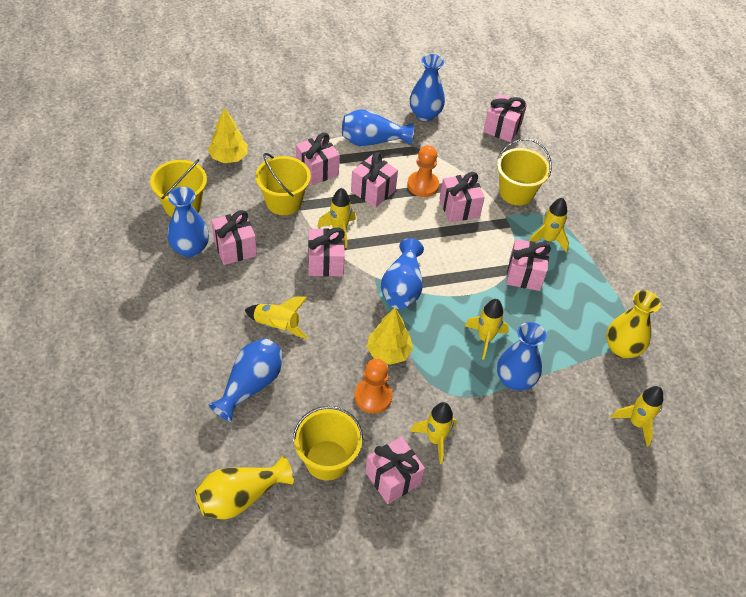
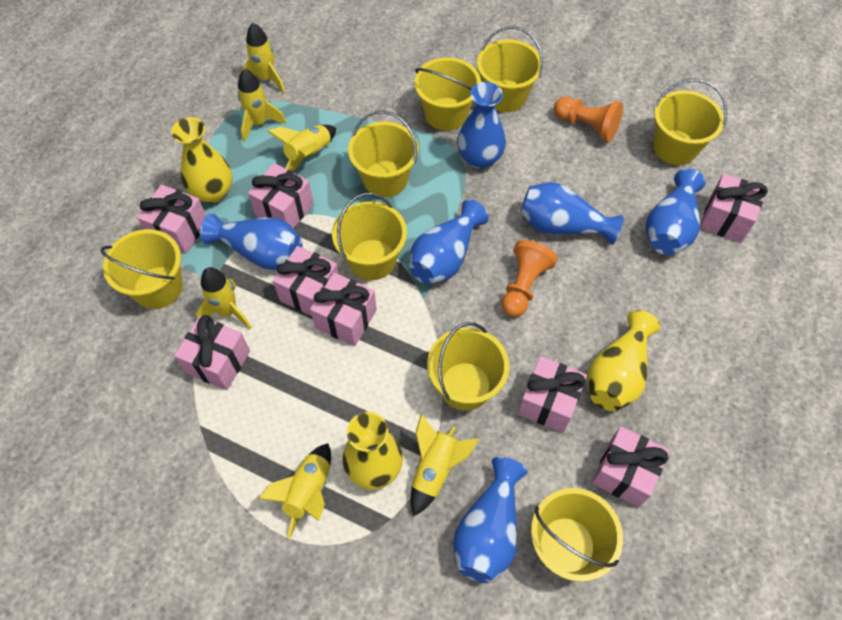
yellow bucket: [150,159,207,217] [255,153,311,215] [293,406,363,481] [497,138,552,205] = 4 -> [100,229,183,309] [332,193,407,280] [348,111,419,197] [414,57,481,131] [427,322,510,411] [477,26,543,112] [531,488,623,582] [653,79,727,165] = 8
yellow tree: [208,107,248,163] [367,308,413,365] = 2 -> none = 0
yellow vase: [195,456,294,519] [606,290,661,359] = 2 -> [171,117,232,203] [342,412,403,490] [587,310,661,411] = 3

